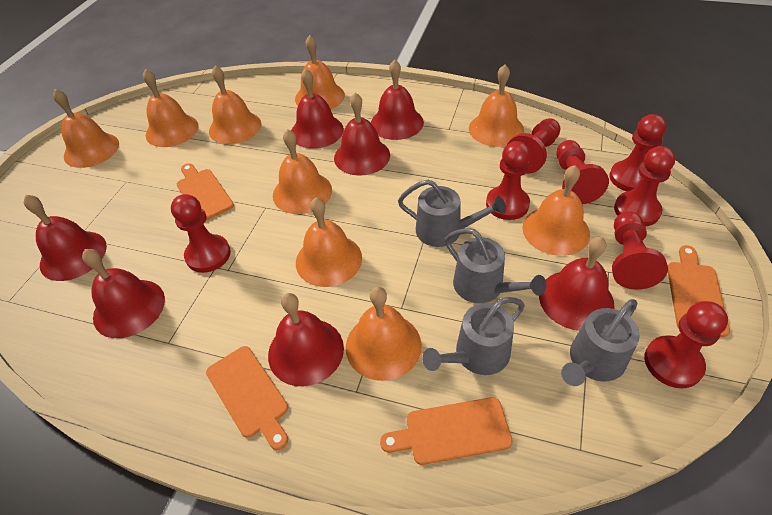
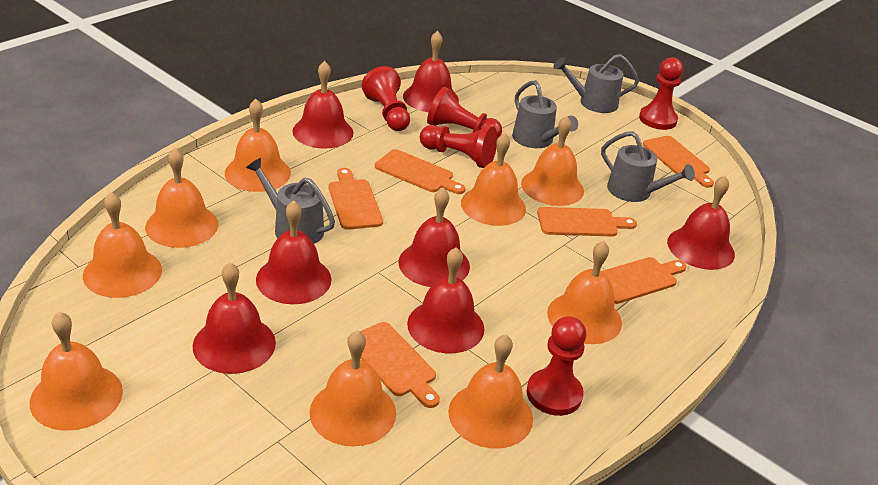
orange cutting board: [177,163,234,221] [206,346,288,450] [380,397,513,465] [668,245,730,337] = 4 -> [329,168,383,230] [347,322,440,408] [375,149,465,194] [537,207,637,237] [602,257,687,304] [643,136,714,188] = 6
red pawn: [171,194,231,273] [486,141,530,220] [507,118,560,174] [556,140,609,204] [610,114,666,191] [612,211,668,290] [614,146,675,226] [644,301,728,388] = 8 -> [362,66,410,131] [420,125,497,168] [427,87,502,139] [527,316,586,416] [639,57,683,130] = 5

